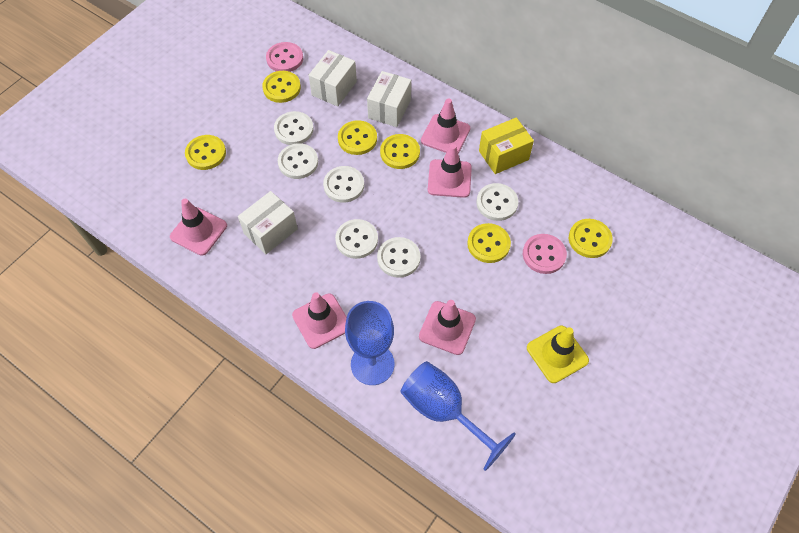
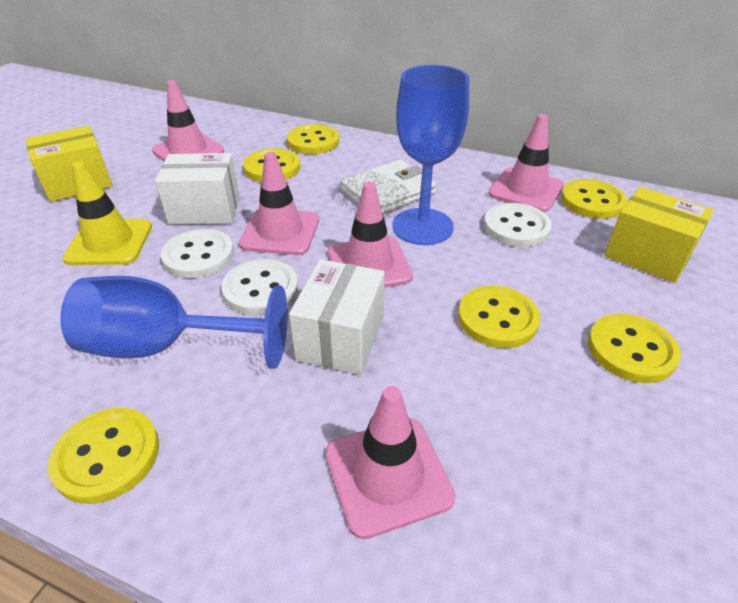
pink button: [266,42,303,72] [523,234,567,274] = 2 -> none = 0
white box: [238,191,298,254] [309,50,357,107] [367,71,411,127] = 3 -> [155,153,239,225] [289,259,385,375] = 2
white button: [274,111,313,145] [278,143,318,179] [323,166,364,203] [335,219,378,259] [377,237,421,278] [476,183,519,221] = 6 -> [161,229,234,278] [221,259,298,315] [484,203,552,247] = 3
white wallet: none = 0 -> [340,160,436,213] = 1
yellow box: [479,117,534,174] = 1 -> [26,126,113,202] [604,186,714,283] = 2

